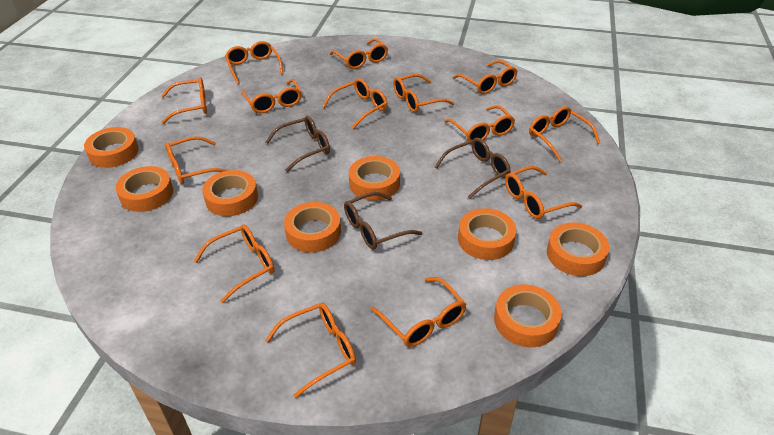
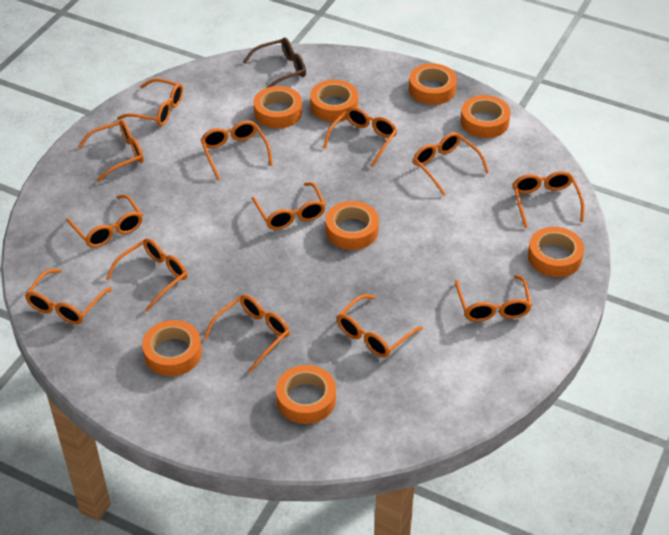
brown glasses: [266,116,330,172] [344,192,422,250] [435,138,511,199] = 3 -> [243,37,306,88] = 1
orange glasses: [161,77,207,124] [165,136,228,184] [194,225,275,303] [225,41,283,84] [241,79,302,113] [265,303,356,398] [322,78,388,129] [330,38,388,69] [370,277,466,347] [393,74,454,113] [444,105,515,141] [453,60,517,94] [505,166,582,219] [529,106,600,161] = 14 -> [25,269,112,324] [66,194,143,248] [78,120,144,182] [106,238,187,312] [117,78,183,126] [201,121,273,180] [204,294,290,373] [252,182,326,230] [323,107,397,167] [337,294,423,357] [413,132,489,196] [455,275,532,322] [513,171,584,228] = 13

